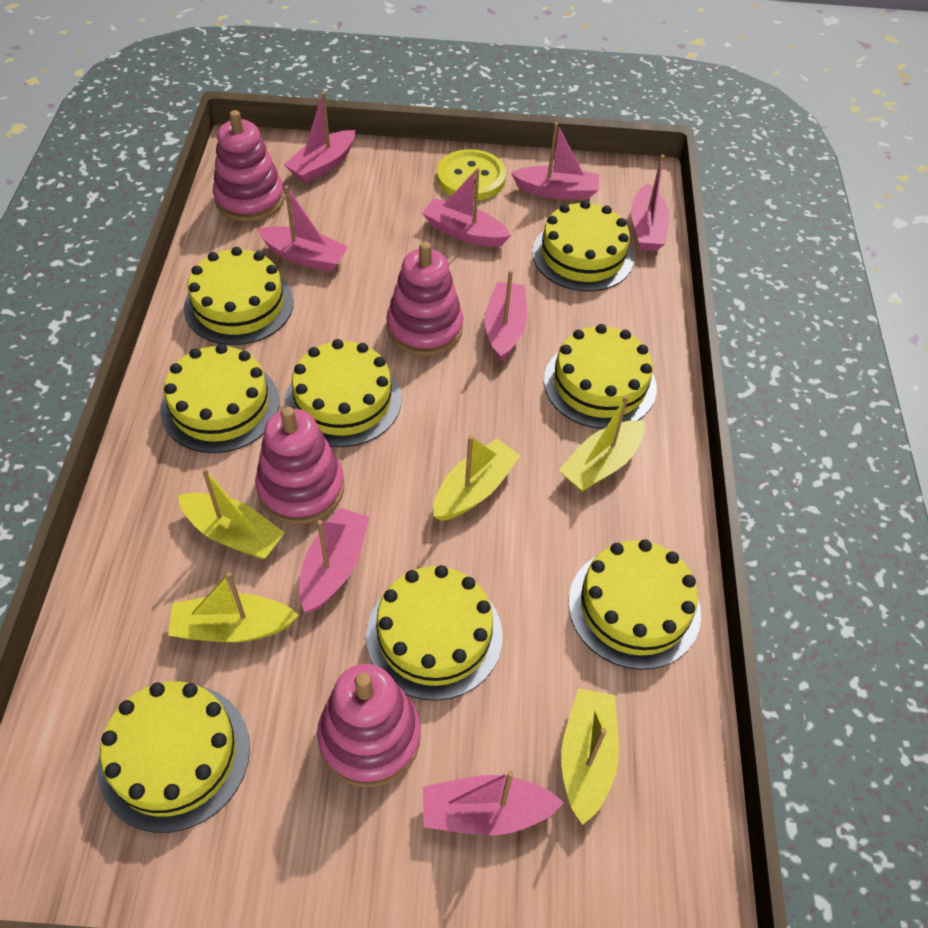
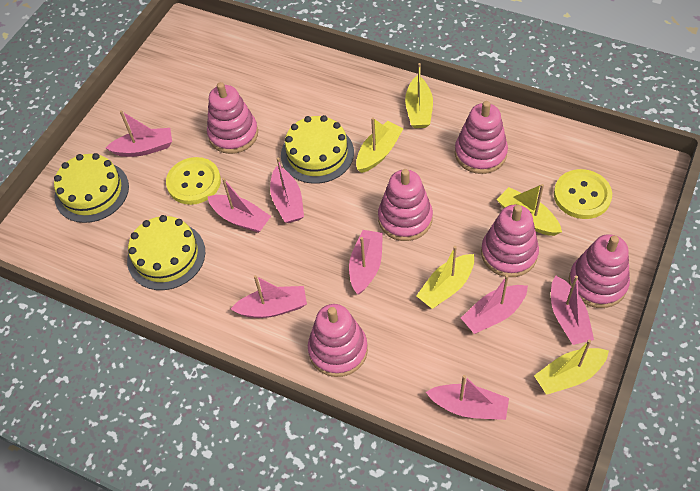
pink stacking toy: [213,110,285,222] [255,407,344,524] [317,664,421,787] [386,241,463,356] = 4 -> [207,82,258,154] [308,304,368,377] [378,169,433,241] [455,101,508,174] [481,204,539,277] [569,234,630,308] = 6
yellow button: [437,149,506,201] = 1 -> [166,157,221,205] [554,169,612,219] = 2
yellow cake: [98,681,250,833] [160,344,279,453] [184,247,293,345] [285,339,402,447] [366,565,502,701] [532,200,634,292] [544,324,657,429] [568,539,701,670] = 8 -> [54,153,129,223] [127,215,205,290] [281,115,354,184] = 3

